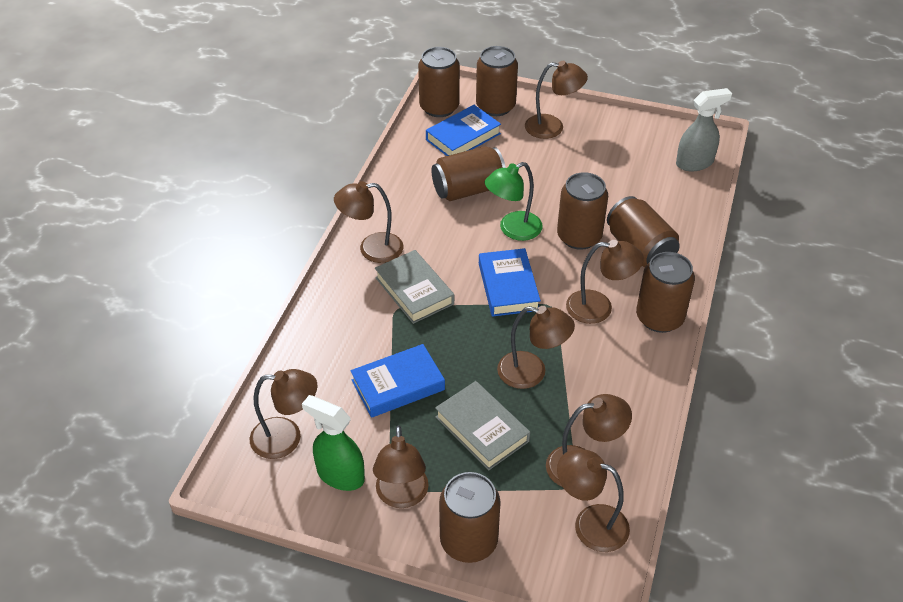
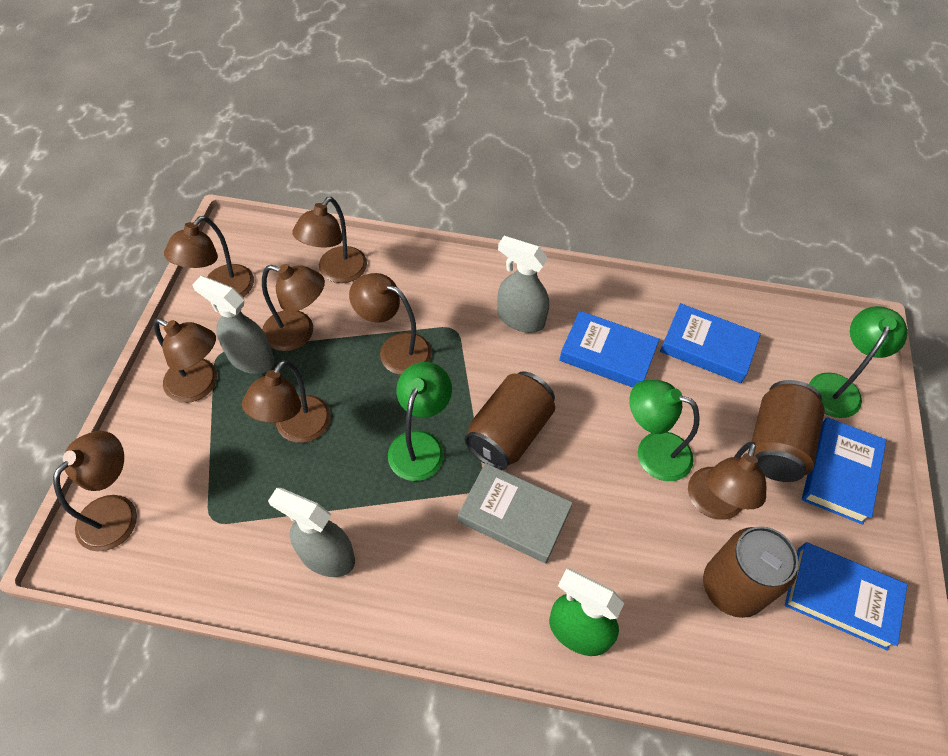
blue book: [350,344,445,418] [426,105,501,156] [479,248,541,317] = 3 -> [559,311,659,388] [660,303,761,383] [785,542,907,651] [802,417,886,525] = 4
brown can: [418,47,460,117] [431,146,506,201] [439,472,501,563] [476,46,518,116] [557,172,608,250] [607,196,680,267] [636,252,695,333] = 7 -> [465,371,555,470] [703,526,798,618] [751,380,825,482] = 3
green lamp: [485,162,543,241] = 1 -> [388,362,452,481] [629,380,700,481] [809,306,908,418] = 3
grey book: [375,250,454,324] [435,381,530,470] = 2 -> [458,463,573,563] = 1
grey spray bottle: [676,88,732,171] = 1 -> [192,276,275,374] [268,488,355,577] [497,236,549,333] = 3

